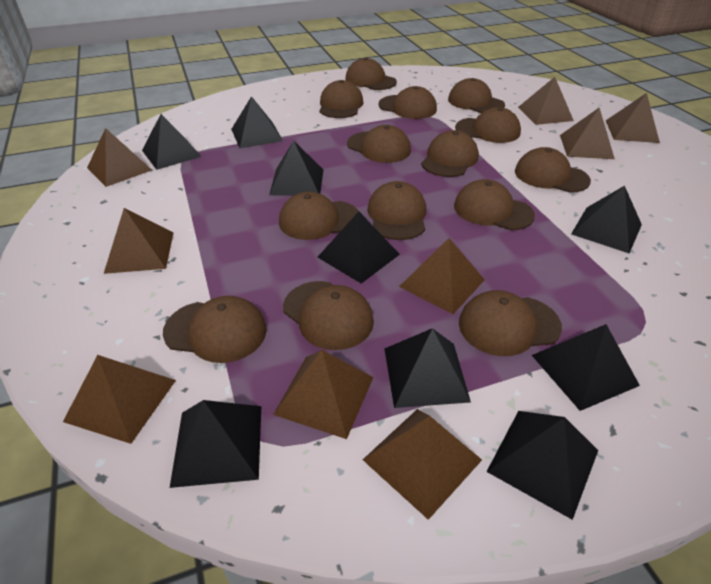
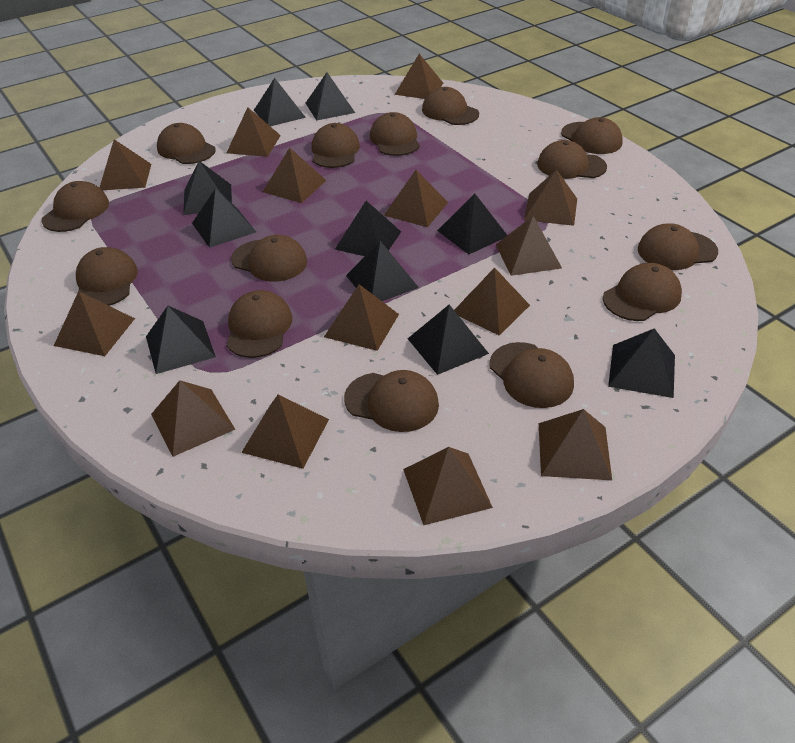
black pyramid: [142,114,202,170] [170,400,261,488] [231,96,283,148] [269,140,323,196] [318,212,400,284] [384,328,471,408] [487,411,598,520] [532,324,640,411] [571,186,642,253] = 9 -> [146,306,216,374] [183,161,232,215] [192,188,256,248] [254,78,306,126] [305,72,355,120] [335,201,401,256] [346,241,419,301] [408,305,489,375] [437,194,507,254] [608,328,675,398] = 10
brown pyramid: [63,355,176,444] [87,128,152,187] [104,208,173,274] [273,350,374,439] [363,409,482,520] [399,238,485,314] [518,77,574,125] [560,107,615,159] [606,93,660,143] = 9 -> [54,291,135,356] [99,139,151,190] [151,380,236,457] [227,107,281,157] [241,394,329,469] [263,148,326,203] [324,284,399,351] [384,170,448,227] [394,54,443,99] [403,447,493,525] [454,267,530,336] [496,216,562,276] [524,170,577,226] [539,409,612,480] = 14

